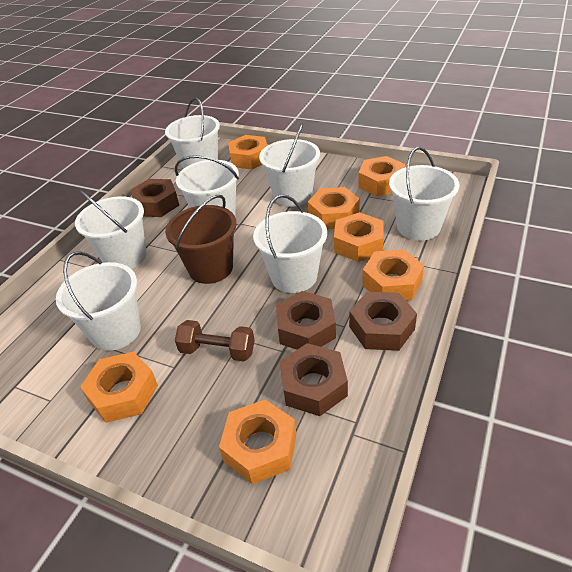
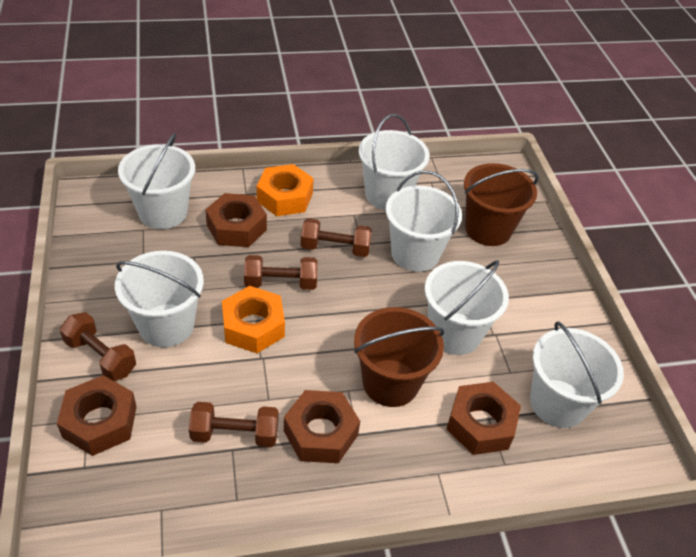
brown bucket: [165,195,237,284] = 1 -> [354,307,445,407] [464,163,539,246] = 2
brown dumbbell: [175,320,255,361] = 1 -> [60,312,136,381] [189,402,278,447] [244,255,318,290] [301,218,372,257] = 4
orange nut: [80,352,158,423] [219,399,296,484] [228,135,267,170] [308,187,360,229] [334,212,384,262] [358,156,405,196] [362,249,424,301] = 7 -> [222,286,285,353] [257,164,314,216] = 2
white bucket: [56,251,141,351] [75,190,147,269] [165,97,220,169] [175,155,239,215] [253,194,327,293] [259,123,320,207] [389,147,459,241] = 7 -> [115,251,204,347] [118,133,195,229] [359,114,429,210] [386,170,462,272] [425,260,509,355] [530,321,624,428] = 6

